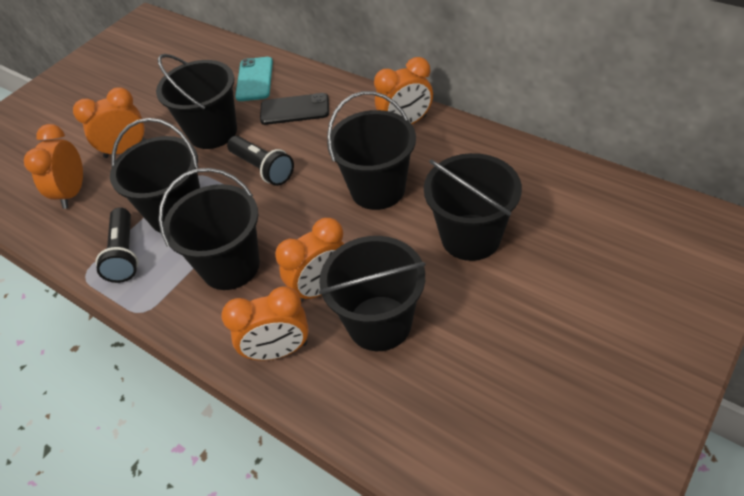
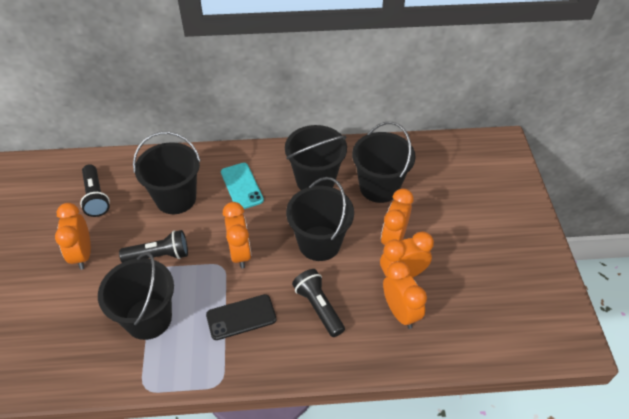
black bucket: [110,118,200,233] [156,54,237,149] [158,168,260,290] [319,236,426,351] [327,91,416,210] [424,153,522,261] = 6 -> [98,252,174,340] [133,131,201,214] [285,125,347,190] [286,177,354,261] [352,122,416,203] = 5
black flashlight: [96,207,138,283] [227,136,294,186] = 2 -> [80,164,110,217] [119,230,188,263] [292,269,345,337] = 3

